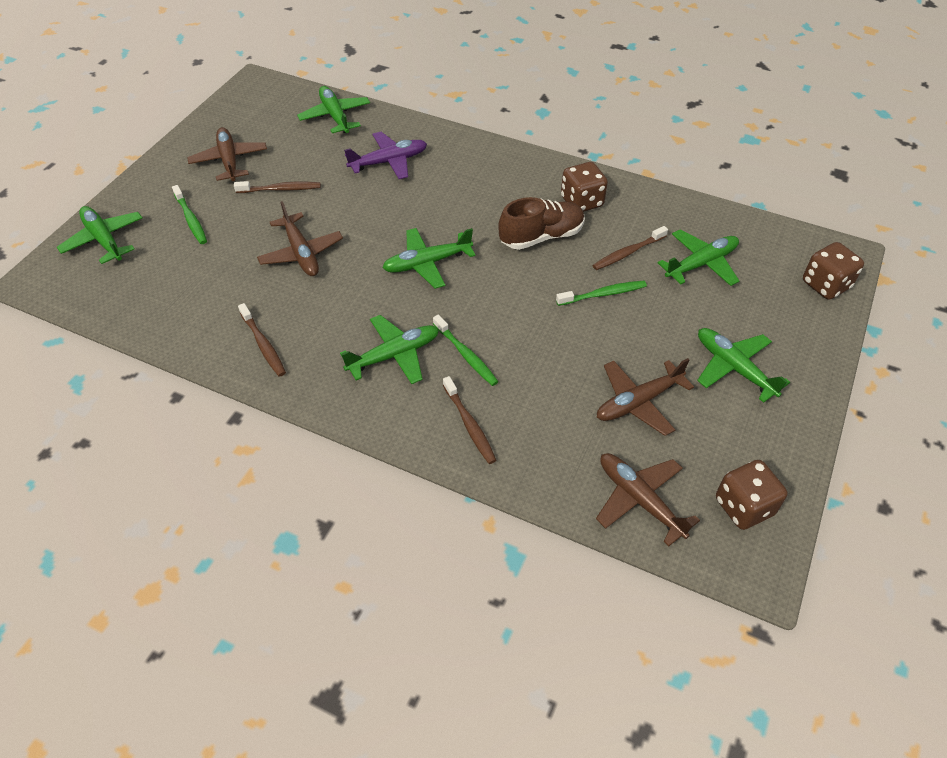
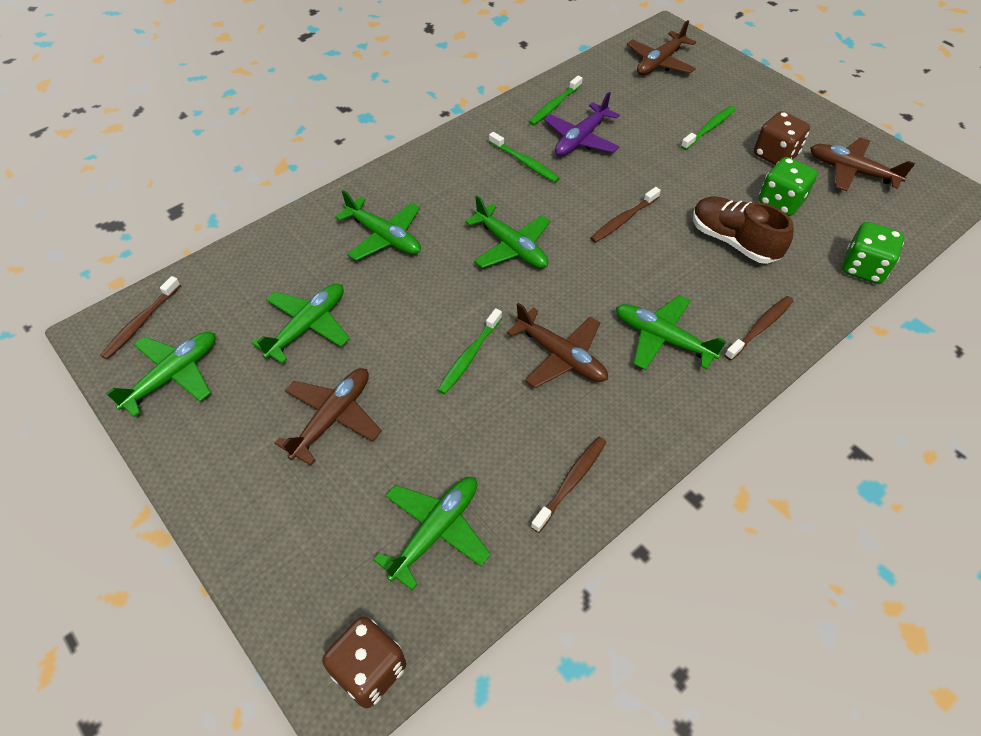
brown dice: [561,162,608,212] [716,460,788,530] [803,242,864,300] = 3 -> [322,617,406,708] [754,111,810,165] = 2
green dice: none = 0 -> [759,157,817,216] [842,222,904,284] = 2
green toothbrush: [172,185,207,244] [433,315,499,386] [556,281,647,306] = 3 -> [438,308,502,395] [489,132,560,183] [529,76,583,125] [681,106,736,150] = 4

